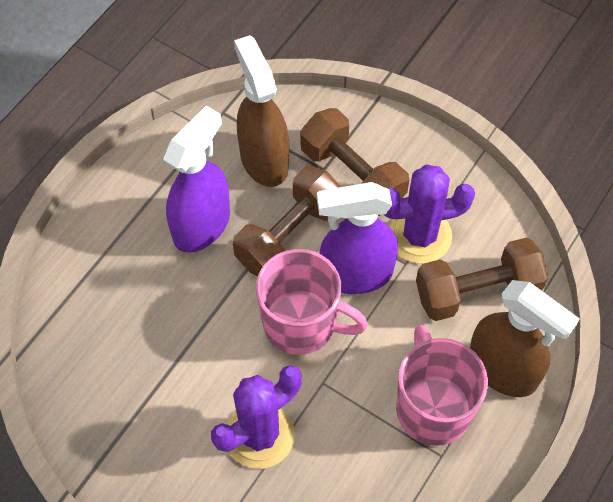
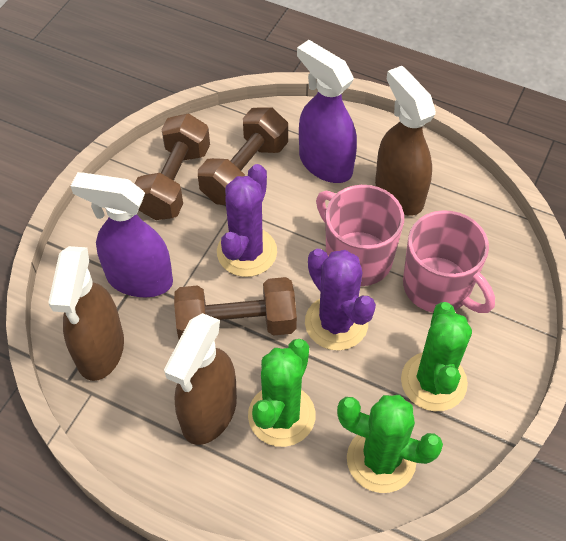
brown spray bottle: [234,35,289,187] [470,280,580,397] = 2 -> [48,246,124,381] [164,313,237,445] [375,66,436,216] = 3
green cactus: none = 0 -> [248,339,316,447] [337,395,443,493] [401,302,472,412] = 3

